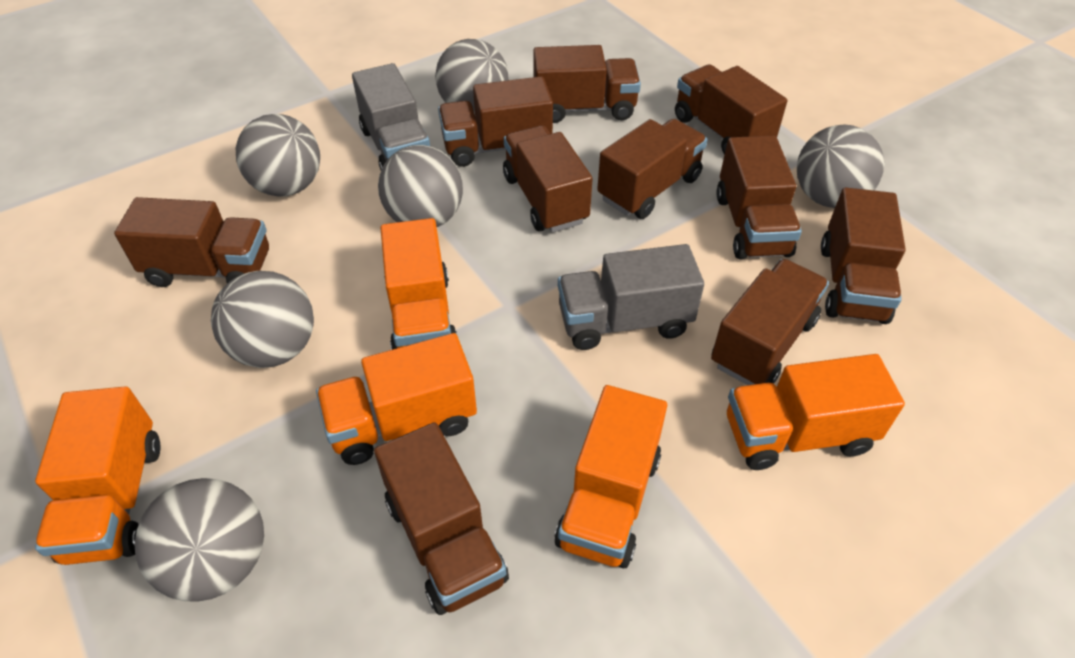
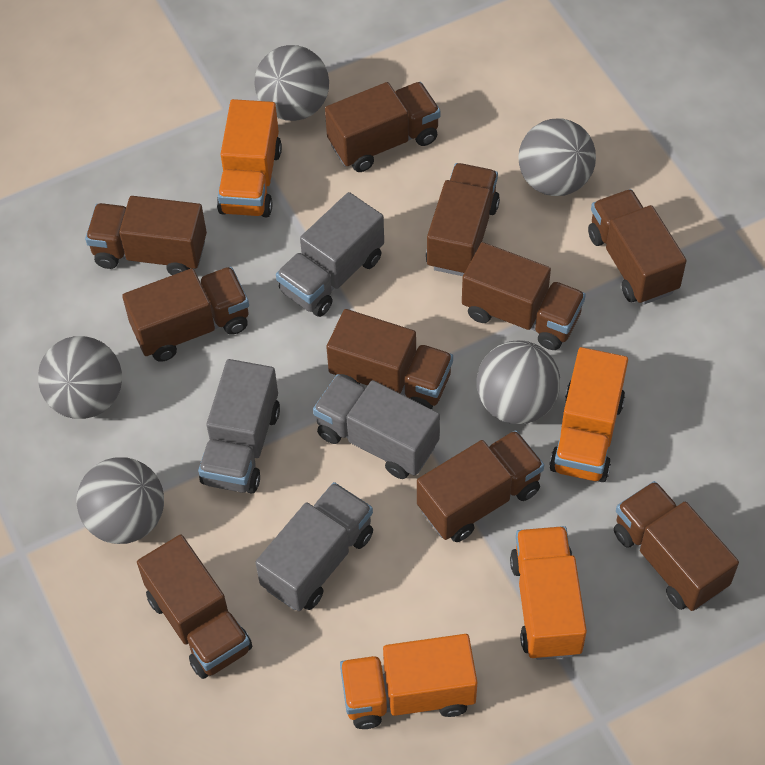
grey ball: [135,478,264,602] [211,271,314,368] [236,114,320,196] [378,145,463,227] [435,39,509,114] [797,124,884,208] = 6 -> [38,336,122,419] [76,457,164,544] [255,45,329,121] [477,340,560,424] [518,118,596,196] = 5
grey truck: [352,63,430,170] [558,244,704,350] = 2 -> [198,359,280,494] [255,482,373,611] [276,192,384,317] [313,374,440,479] = 4
orange truck: [35,386,161,565] [316,333,477,465] [380,218,458,350] [555,385,667,568] [727,354,905,470] = 5 -> [217,99,282,217] [340,634,477,729] [510,526,587,660] [549,347,628,482] = 4

